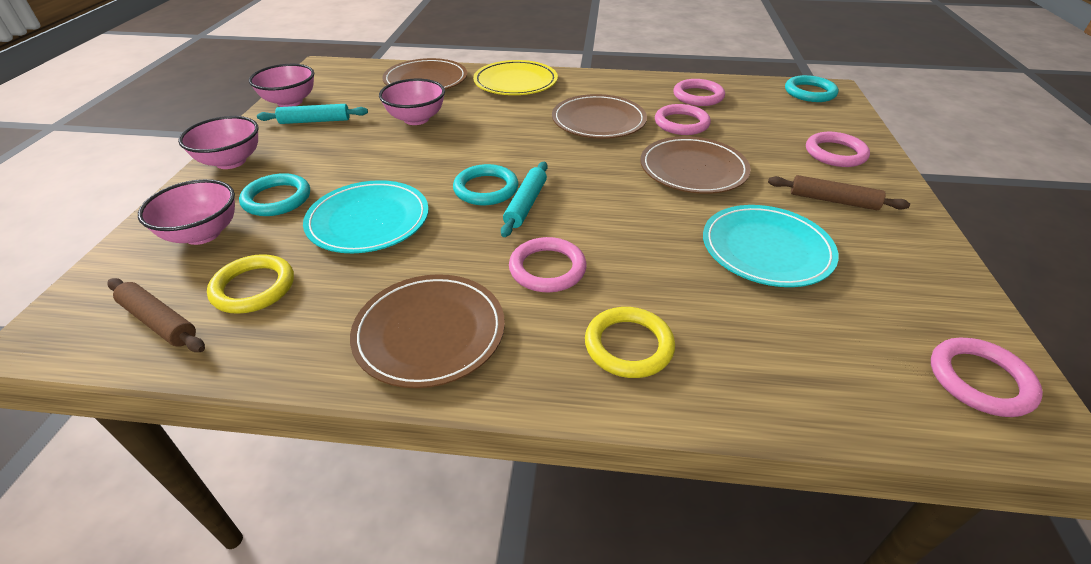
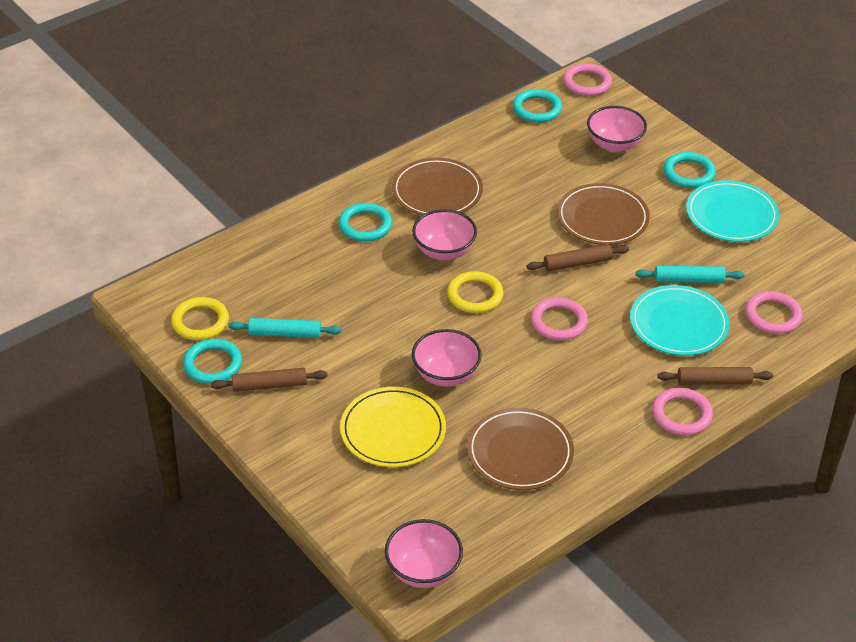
brown plate: [350,274,505,388] [382,58,467,90] [552,94,647,139] [640,136,751,194] = 4 -> [392,158,483,215] [467,408,574,490] [557,183,650,245] = 3
brown rolling pin: [108,278,205,352] [768,175,910,210] = 2 -> [211,368,327,392] [526,244,629,271] [657,367,773,385] = 3
pink ring: [509,237,586,292] [655,104,711,135] [673,79,725,106] [806,132,870,167] [931,338,1043,417] = 5 -> [531,297,588,340] [563,63,612,96] [652,388,713,435] [745,291,803,334] = 4
turquoise ring: [239,173,310,216] [453,164,518,205] [785,75,838,102] = 3 -> [183,339,242,384] [338,203,392,242] [513,89,562,123] [664,152,716,188] = 4

